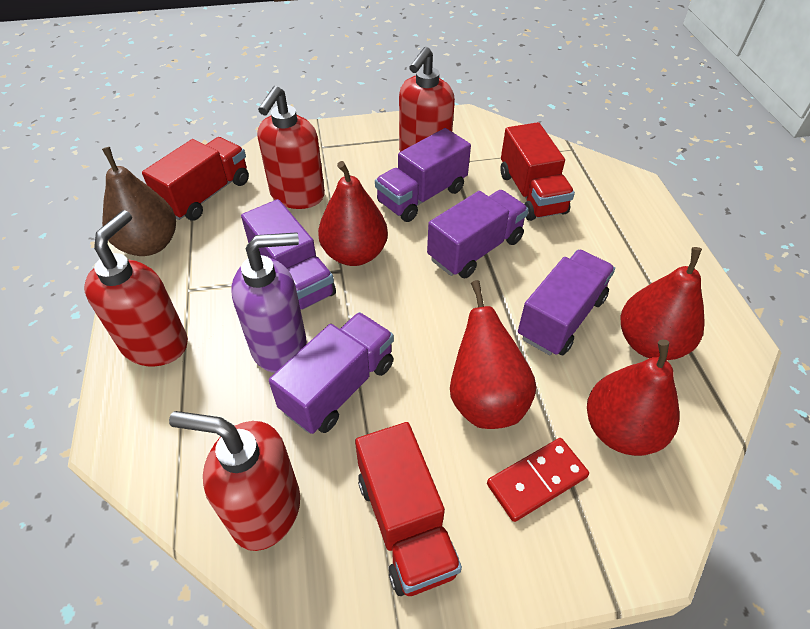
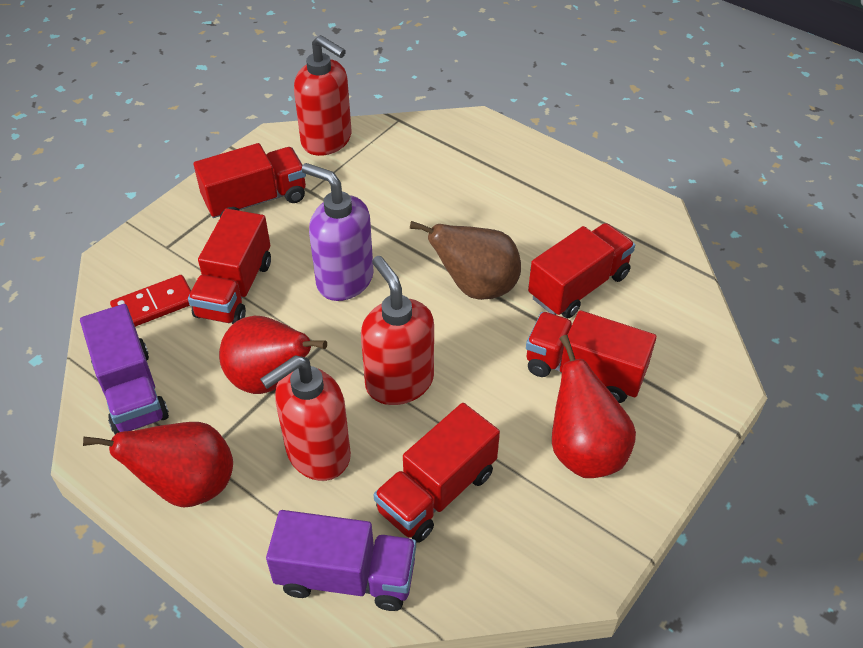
purple truck: [241,199,336,309] [269,312,394,434] [375,128,471,222] [427,190,529,278] [518,249,615,355] = 5 -> [80,304,169,434] [266,510,416,611] = 2
red pear: [318,161,388,266] [450,280,536,429] [587,340,679,456] [620,247,705,360] = 4 -> [83,422,233,507] [219,316,327,394] [552,335,636,478] = 3
red soap dispenser: [84,210,188,367] [169,411,300,551] [258,86,325,209] [399,47,455,152] = 4 -> [260,355,351,481] [294,35,351,156] [361,256,434,405] = 3
red truck: [142,137,249,221] [355,422,462,596] [500,122,575,221] = 3 -> [188,209,271,324] [194,143,306,218] [373,403,500,543] [526,310,657,403] [528,223,635,318] = 5

